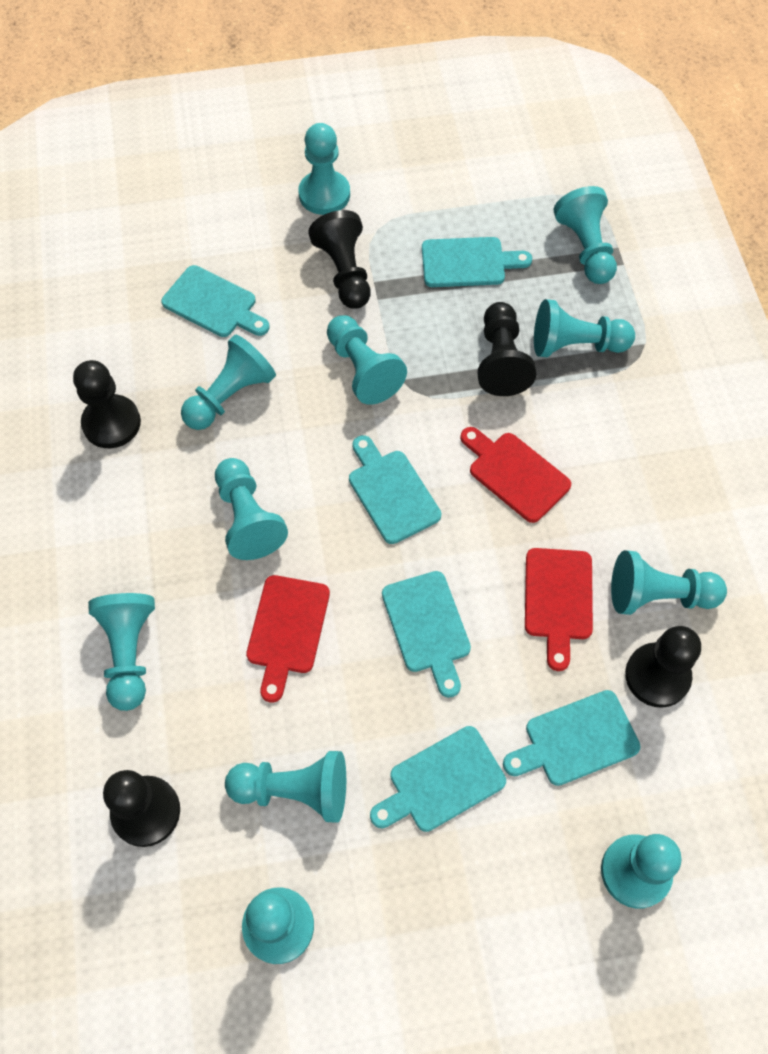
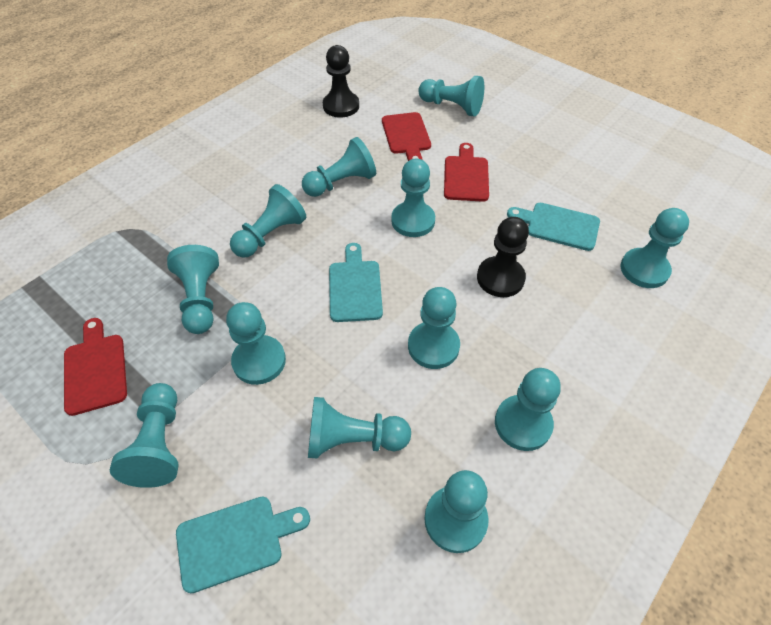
black pawn: [73,360,141,448] [103,770,180,847] [308,210,371,309] [478,302,536,396] [625,626,701,708] = 5 -> [323,45,359,118] [477,217,529,297] = 2
turquoise cutting board: [161,265,270,337] [349,435,441,544] [370,726,506,832] [382,571,471,698] [422,237,532,287] [503,690,641,786] = 6 -> [176,497,310,593] [329,243,383,322] [507,203,600,251] = 3
turquoise pawn: [88,593,155,711] [181,335,276,430] [215,458,288,560] [225,751,346,823] [242,888,314,964] [298,123,350,215] [327,315,407,405] [534,299,635,357] [554,186,617,284] [601,834,681,909] [611,550,727,615] = 11 -> [110,383,179,488] [167,245,219,334] [226,302,286,385] [230,184,306,258] [302,137,376,197] [308,397,411,458] [391,159,435,237] [408,287,460,369] [418,76,484,117] [424,470,489,553] [495,368,561,451] [621,208,689,288] = 12

